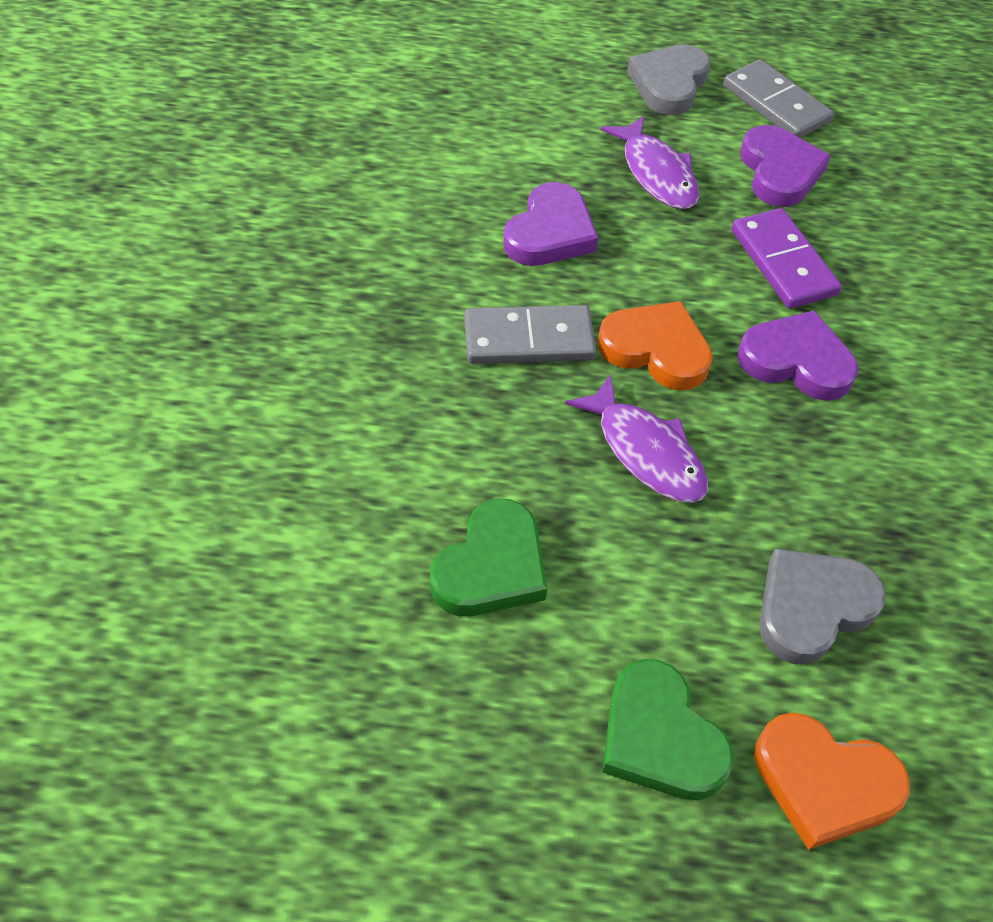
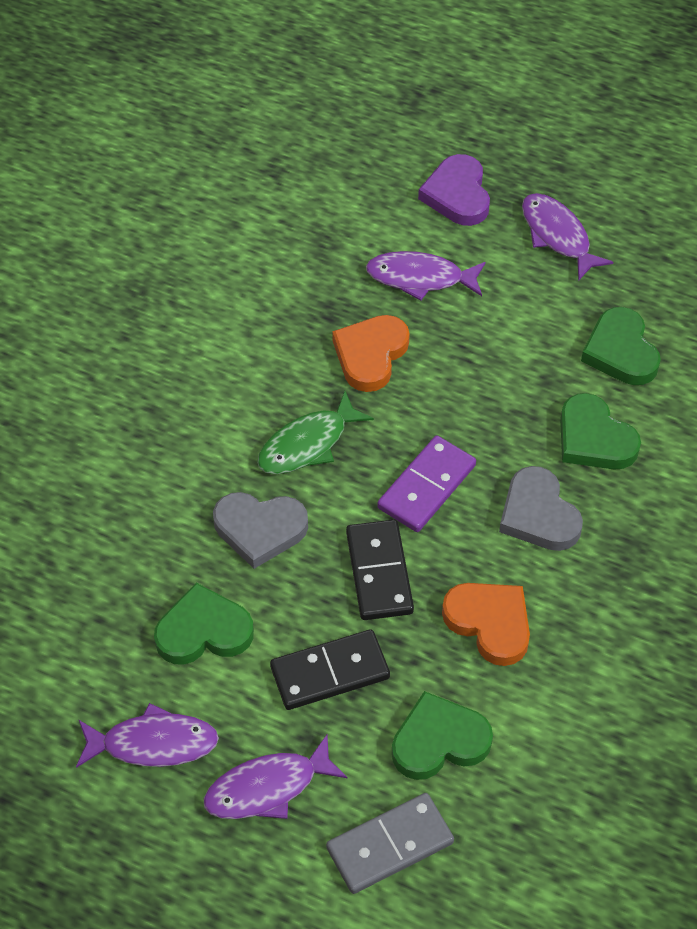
black domino: none = 0 -> [270,629,390,710] [346,520,414,620] = 2
green fish: none = 0 -> [257,391,374,474] = 1
green heart: [430,499,547,616] [602,659,734,800] = 2 -> [154,583,254,665] [392,691,493,780] [560,393,641,470] [581,307,661,385] = 4
grey domino: [464,305,596,364] [723,59,834,138] = 2 -> [326,793,454,894] = 1
purple fish: [565,374,708,503] [601,116,699,209] = 2 -> [76,703,219,768] [204,735,348,819] [366,251,486,301] [522,193,613,281] = 4
purple heart: [503,182,598,266] [738,311,858,401] [740,125,831,207] = 3 -> [418,154,490,226] = 1

